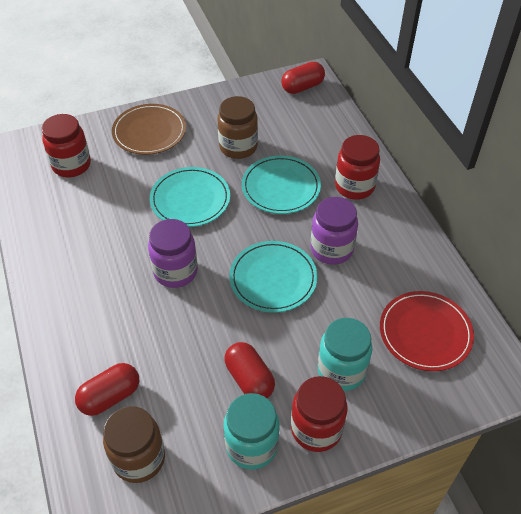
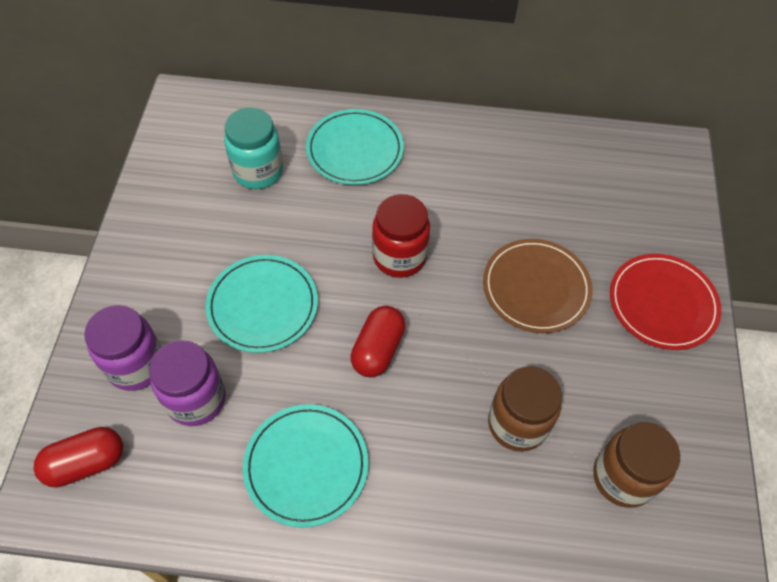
red capsule: [75,363,139,416] [224,342,275,398] [281,62,325,94] = 3 -> [34,427,123,488] [350,306,405,377] = 2
red jar: [42,114,91,177] [291,376,348,452] [335,135,380,200] = 3 -> [372,194,430,278] = 1
turquoise jar: [224,393,280,470] [318,318,372,391] = 2 -> [224,107,283,189] = 1

